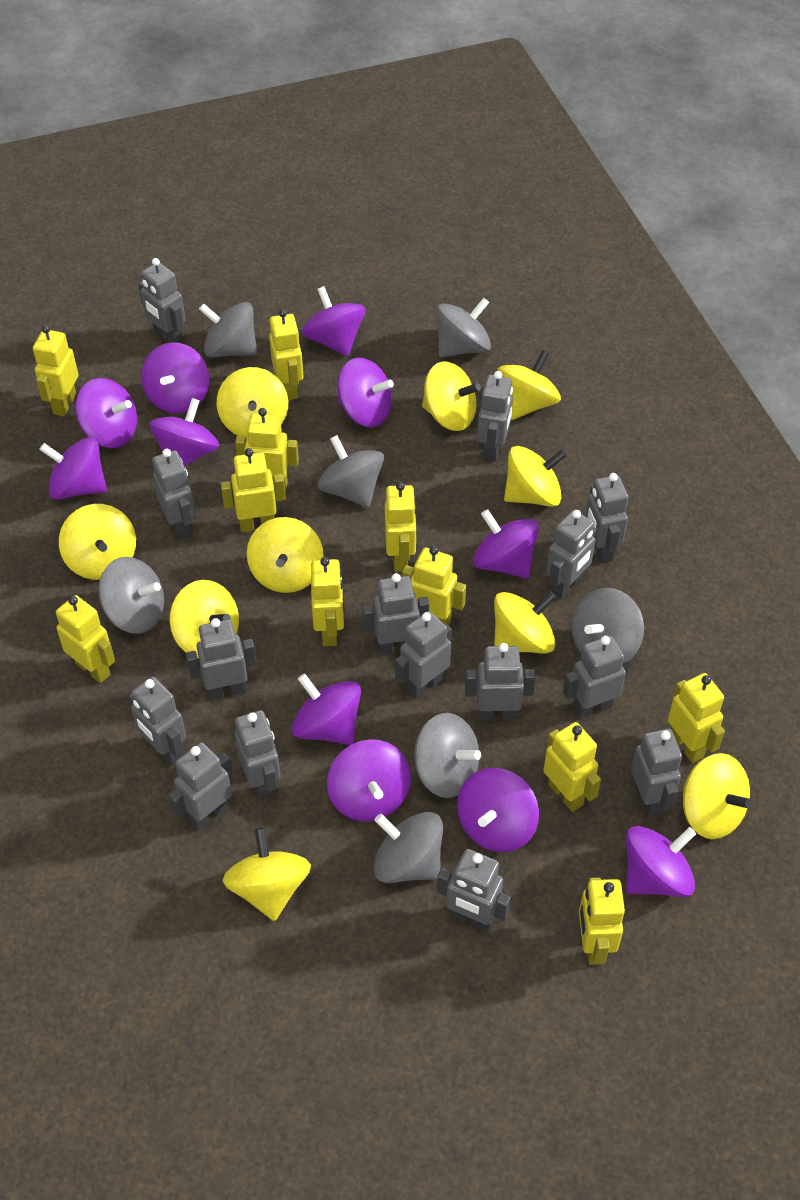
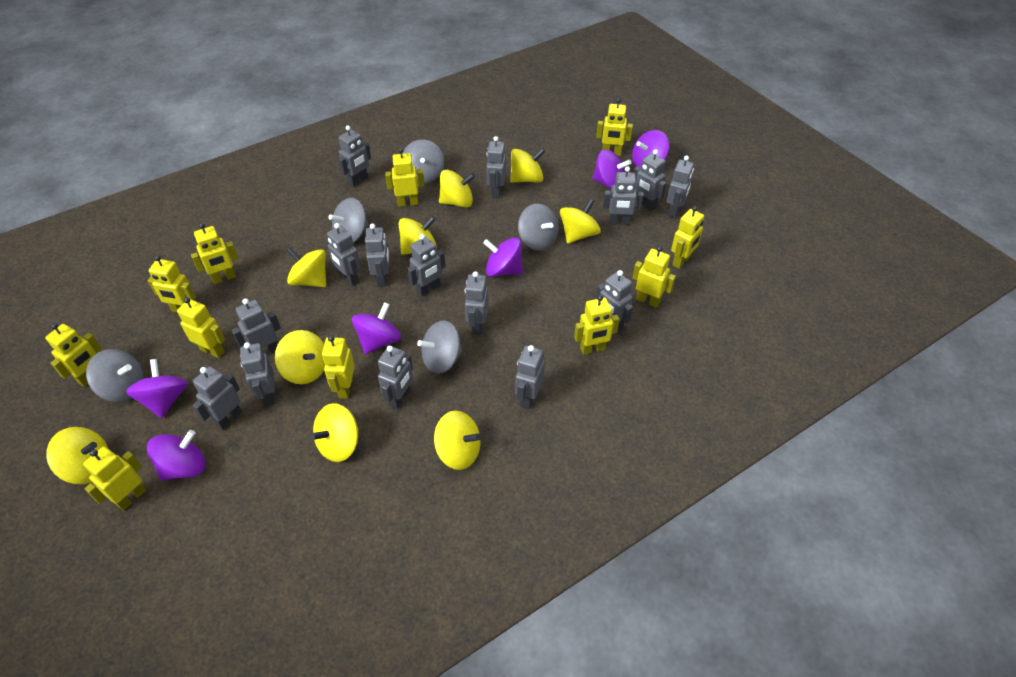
grey spinning top: [98,557,164,634] [199,302,257,358] [317,435,384,508] [373,812,443,883] [414,713,481,798] [436,298,491,357] [572,588,644,659] = 7 -> [86,349,144,402] [329,198,368,243] [402,139,444,184] [417,321,462,374] [518,204,559,251] = 5
purple spinning top: [39,437,107,500] [76,378,137,448] [141,342,209,414] [149,398,219,466] [292,673,361,745] [302,286,366,357] [327,739,411,822] [338,358,394,427] [457,768,539,852] [473,509,539,578] [626,826,696,897] = 11 -> [126,359,187,418] [147,430,206,481] [352,302,401,354] [483,237,523,277] [592,149,631,189] [632,130,669,168] = 6
yellow spinning top: [59,504,136,580] [170,580,239,659] [217,367,288,438] [222,827,311,921] [247,517,324,593] [422,361,481,431] [494,591,556,653] [497,350,561,420] [504,446,567,507] [683,753,752,839] = 10 -> [46,427,108,484] [275,330,325,384] [286,247,326,287] [310,403,359,462] [399,216,437,255] [434,410,481,470] [439,170,475,208] [510,148,545,183] [560,199,601,244] = 9

